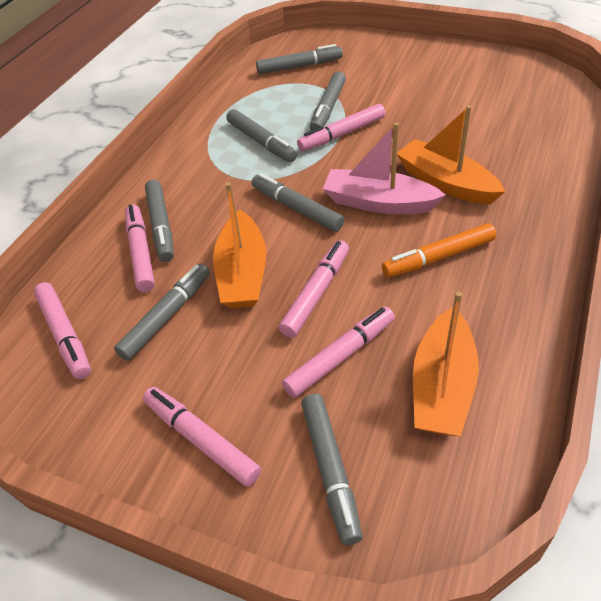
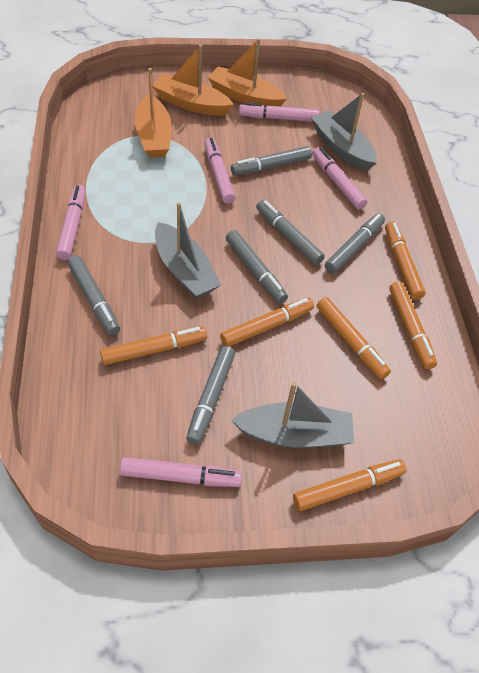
grey boat: none = 0 -> [155,202,221,299] [231,382,354,448] [311,93,377,171] = 3
grey marker: [114,263,210,361] [145,180,174,262] [226,109,297,162] [252,173,344,232] [256,44,343,74] [301,394,363,545] [310,71,346,130] = 7 -> [67,255,120,335] [186,346,235,445] [226,230,288,304] [231,146,312,176] [256,200,325,265] [325,213,385,274] = 6
orange marker: [382,223,496,278] = 1 -> [100,326,207,365] [220,298,314,347] [293,459,406,511] [317,297,391,379] [385,222,426,300] [389,281,437,369] = 6
pink boat: [323,122,446,214] = 1 -> none = 0
pink marker: [34,282,91,379] [125,204,155,292] [143,387,261,487] [279,240,349,338] [282,306,395,398] [297,104,385,151] = 6 -> [56,185,86,260] [120,457,242,487] [205,138,236,204] [239,102,320,122] [312,147,367,210] = 5

